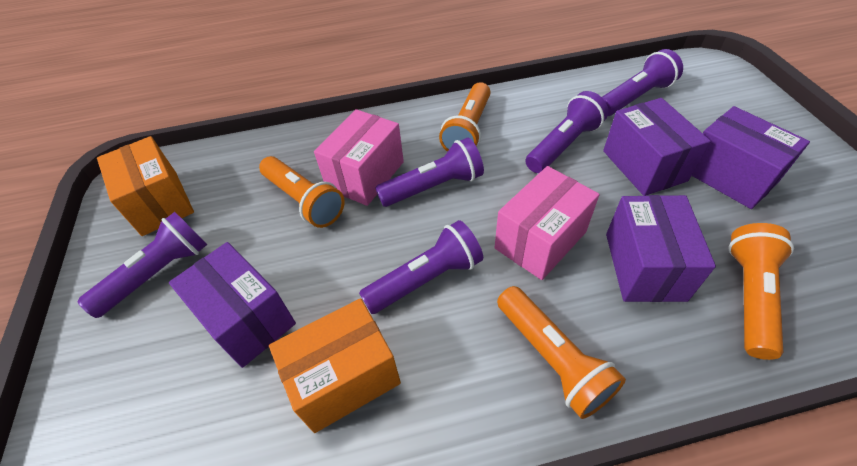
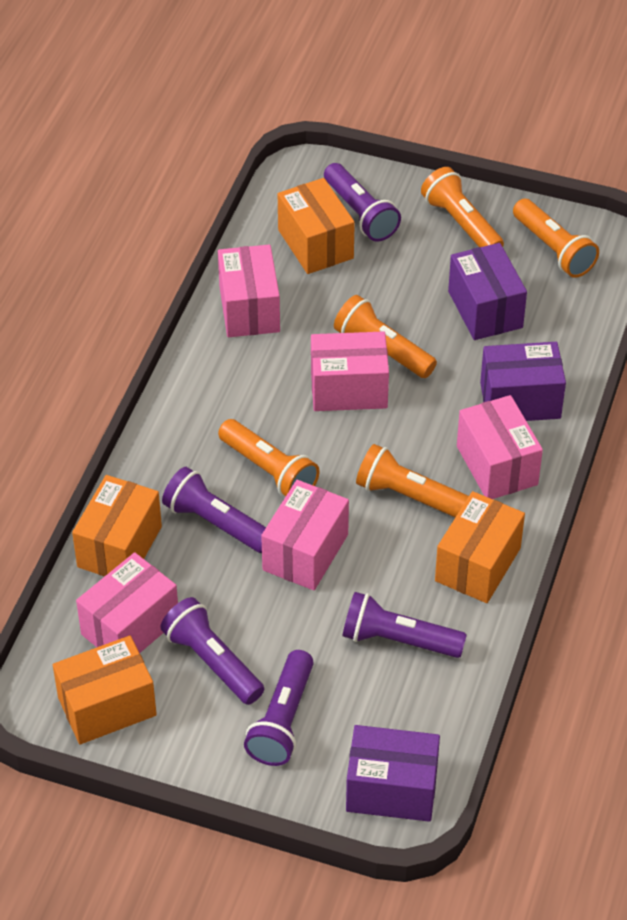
orange box: [97,136,194,236] [269,298,401,433] = 2 -> [53,636,157,744] [72,475,162,577] [278,178,355,274] [435,491,525,603] = 4
orange flashlight: [259,156,345,228] [439,82,491,152] [497,286,626,419] [728,223,794,360] = 4 -> [218,419,320,497] [334,295,437,378] [356,444,469,517] [421,167,504,247] [513,198,599,278] = 5
pink box: [314,109,404,206] [494,166,599,280] = 2 -> [76,552,178,653] [218,245,280,337] [261,480,349,590] [311,331,389,411] [457,395,543,499] = 5
purple box: [169,242,296,368] [603,98,711,196] [606,195,716,302] [692,106,810,209] = 4 -> [346,725,440,822] [448,243,527,340] [480,342,566,421] = 3

